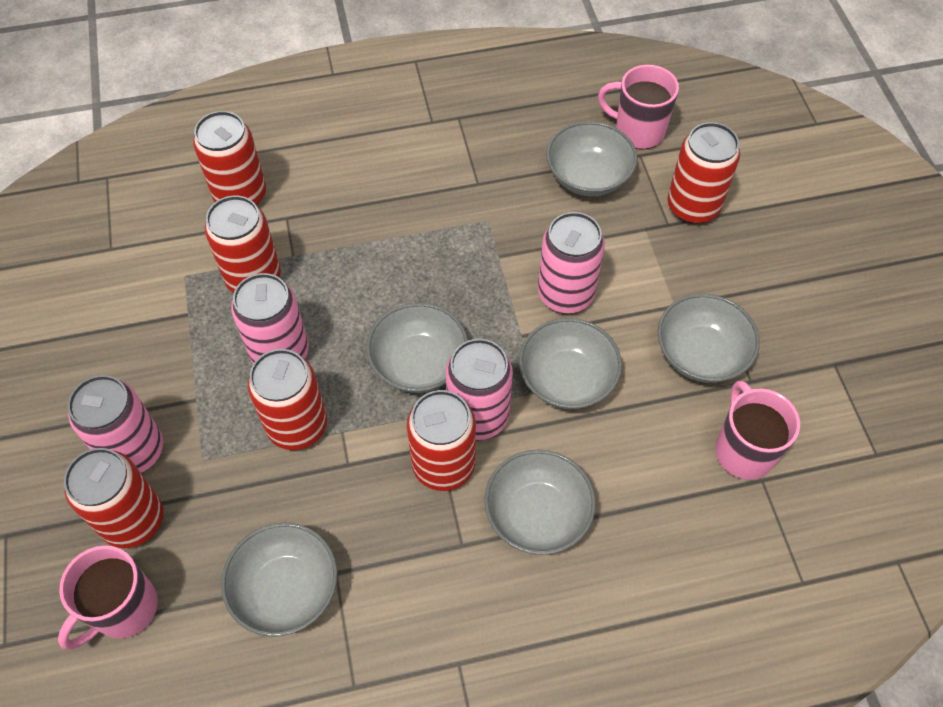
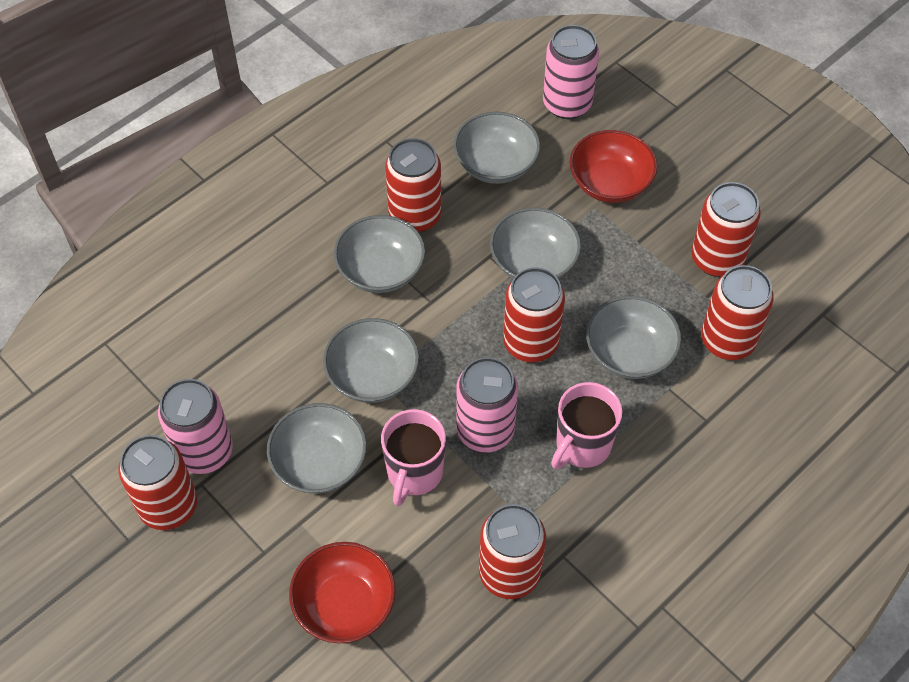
pink can: [68,375,163,473] [231,273,309,364] [445,339,513,440] [538,212,605,313] = 4 -> [158,379,233,474] [456,357,518,452] [543,25,599,119] = 3
pink mug: [58,545,158,650] [598,65,679,149] [716,381,800,480] = 3 -> [381,409,446,506] [551,382,622,469] = 2
red bowl: none = 0 -> [289,542,396,643] [570,130,657,203] = 2

